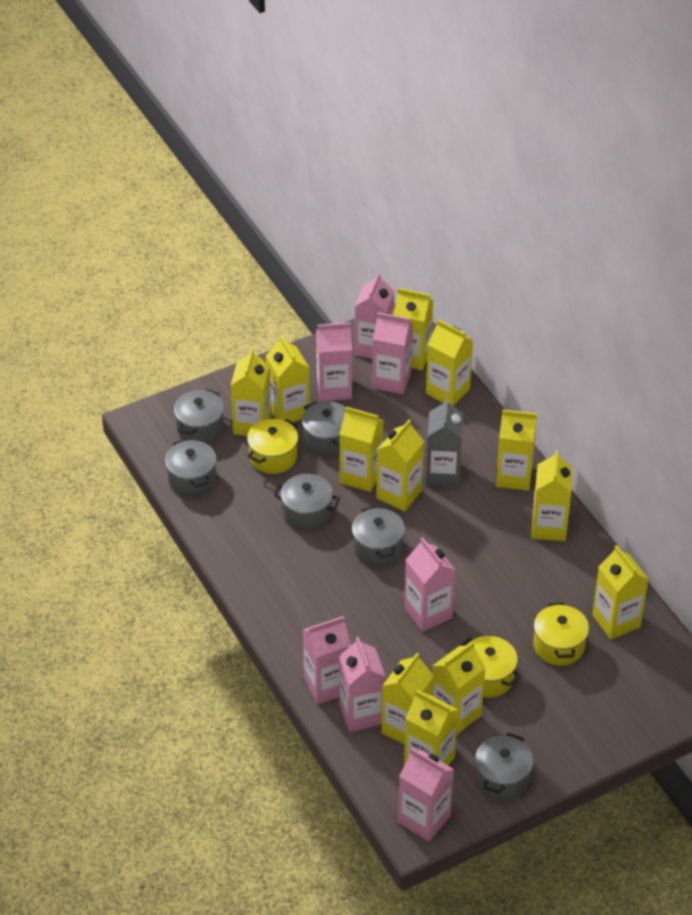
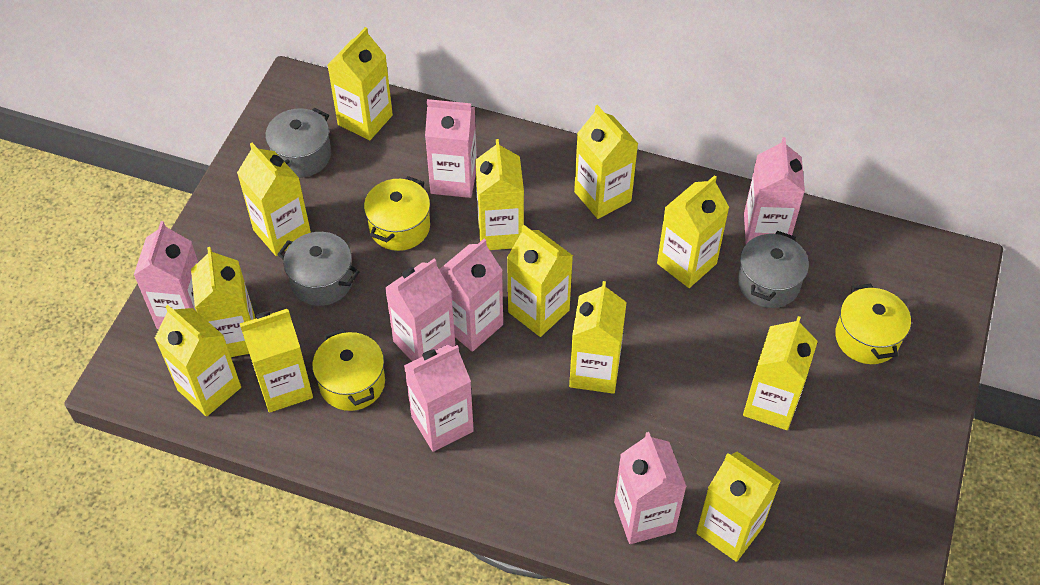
grey carton: [426,397,463,487] = 1 -> none = 0
grey pot: [165,439,217,496] [174,389,224,443] [274,474,340,531] [302,401,345,456] [352,506,405,566] [475,733,533,800] = 6 -> [265,108,331,178] [277,232,360,306] [738,231,809,308] = 3

